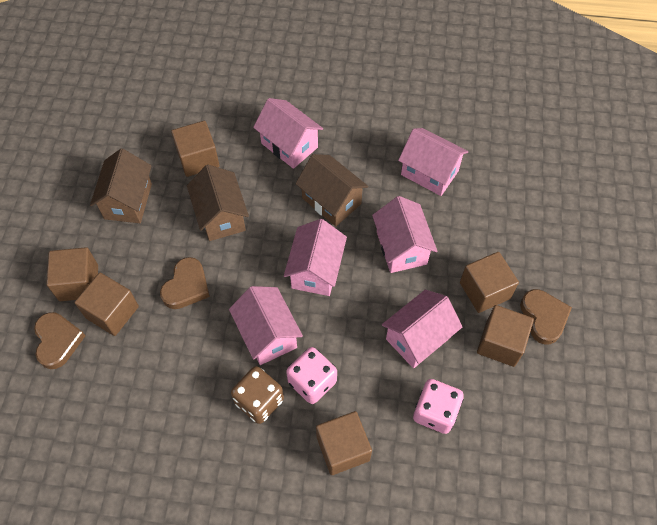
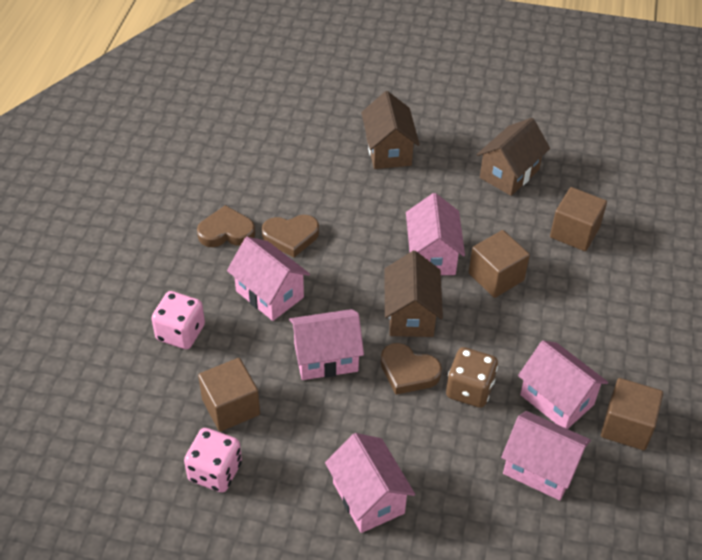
brown cube: [46,247,98,301] [74,273,139,336] [171,121,220,177] [316,411,372,475] [460,252,519,313] [477,305,534,367] = 6 -> [198,358,260,432] [469,230,530,298] [550,187,607,251] [601,378,663,450] = 4

